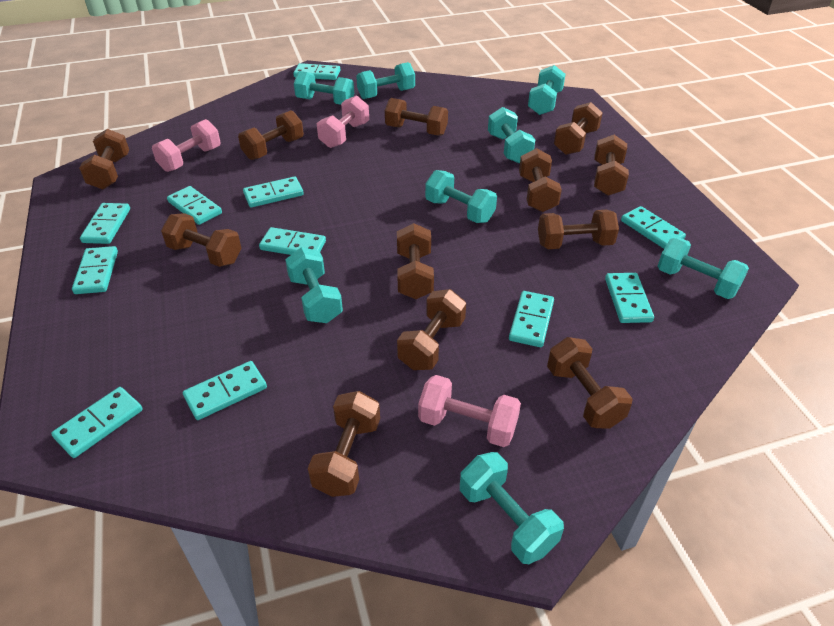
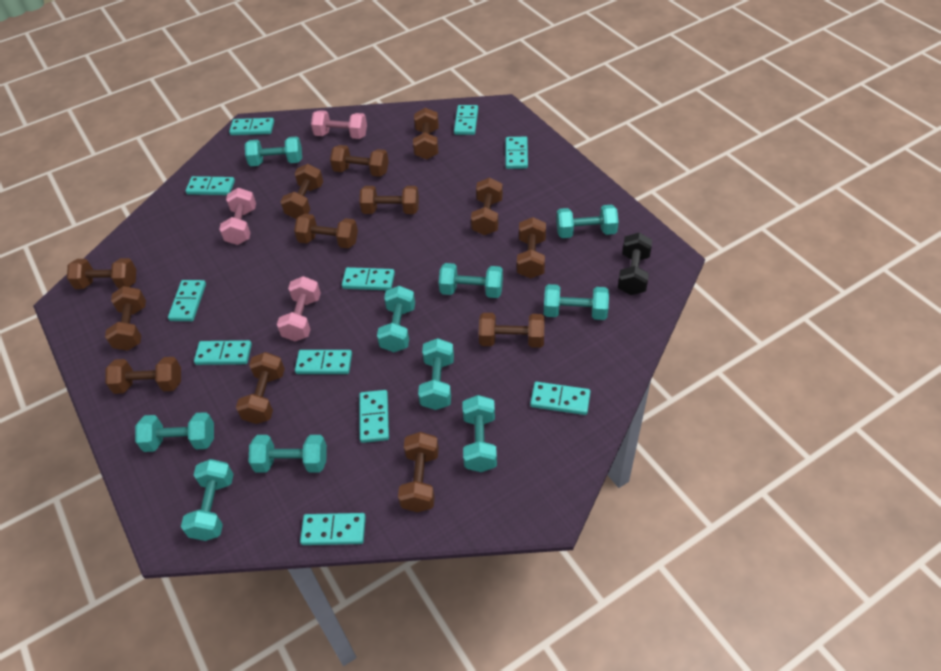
black dumbbell: none = 0 -> [618,233,652,295] = 1
brown dumbbell: [79,129,129,189] [161,213,242,267] [238,110,304,160] [308,391,380,497] [385,98,448,136] [397,223,434,299] [397,289,466,370] [519,148,562,212] [538,210,619,249] [547,337,633,429] [554,102,603,155] [594,135,629,196] = 12 -> [67,258,136,289] [105,286,146,351] [105,357,181,394] [236,352,285,424] [281,164,323,219] [294,214,358,249] [330,145,389,177] [359,186,419,214] [398,432,439,512] [413,108,439,159] [471,178,503,235] [479,313,545,348] [517,217,546,279] = 13
turquoise dumbbell: [285,247,343,323] [294,71,354,105] [356,62,415,99] [425,170,497,223] [460,452,564,564] [488,107,535,163] [528,65,566,115] [658,237,749,299] = 8 -> [135,412,214,452] [181,459,234,541] [245,136,302,166] [249,435,327,473] [377,286,415,352] [418,338,454,410] [439,263,503,298] [463,395,497,472] [544,284,609,320] [556,205,619,238] = 10

